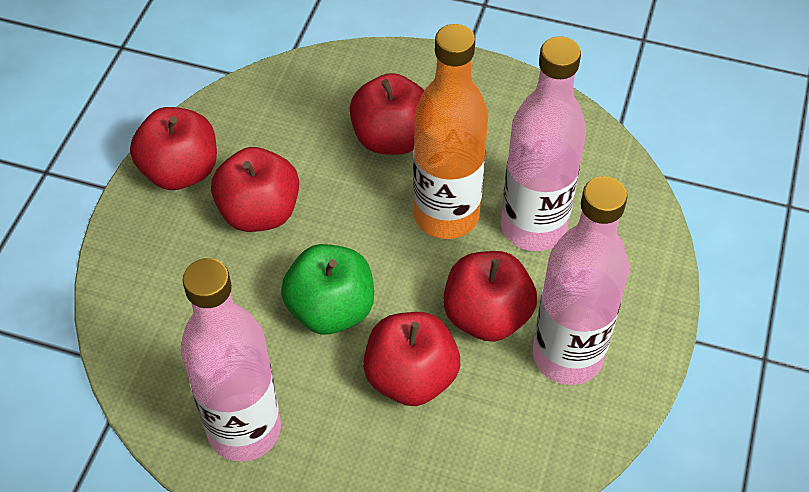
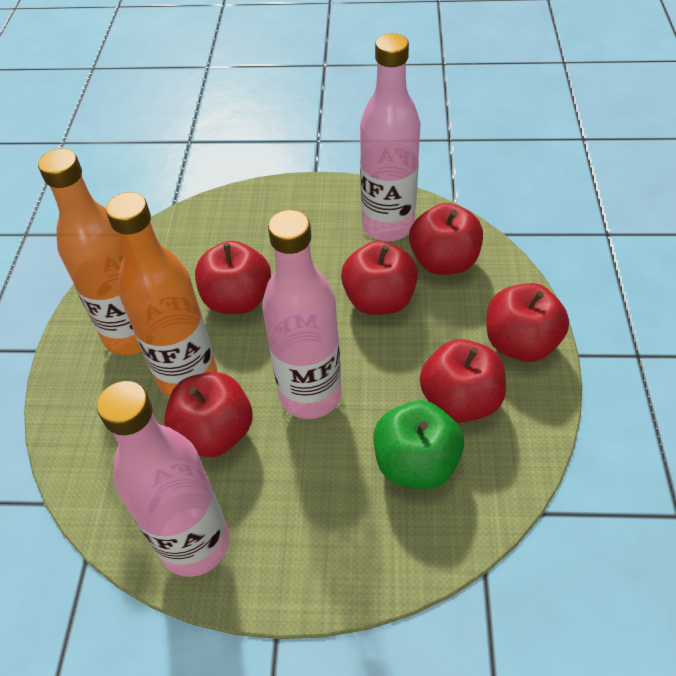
orange bottle: [413,24,488,239] = 1 -> [38,148,142,355] [106,192,217,397] = 2
red apple: [130,107,217,190] [211,147,299,232] [350,73,425,155] [363,312,460,406] [443,251,537,342] = 5 -> [164,372,253,457] [195,241,271,314] [341,241,418,315] [409,203,483,275] [420,339,506,423] [486,283,569,362] = 6

